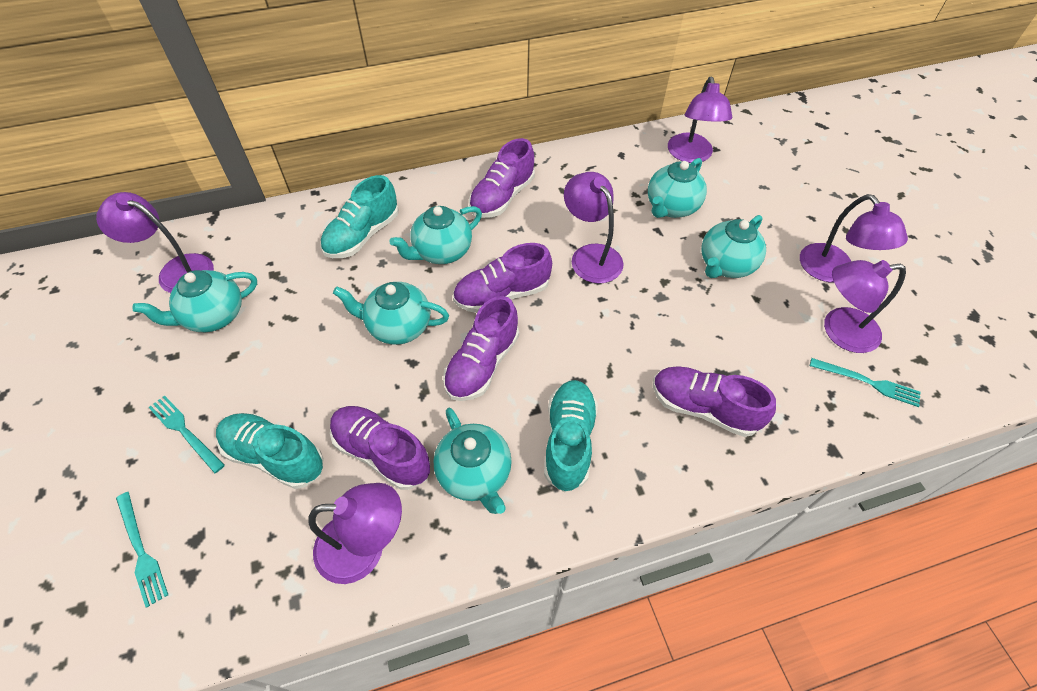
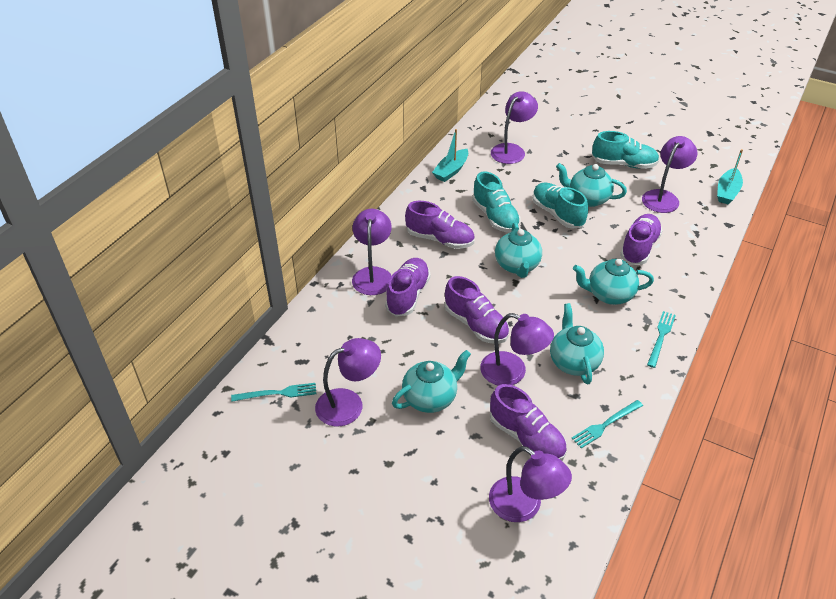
turquoise boat: none = 0 -> [432,129,468,182] [717,149,743,204] = 2
turquoise teapot: [132,270,257,332] [333,282,449,345] [389,206,482,264] [433,408,512,514] [648,158,707,218] [702,215,766,278] = 6 -> [392,350,471,413] [495,222,542,278] [550,303,604,384] [556,163,627,207] [573,259,654,305] = 5

